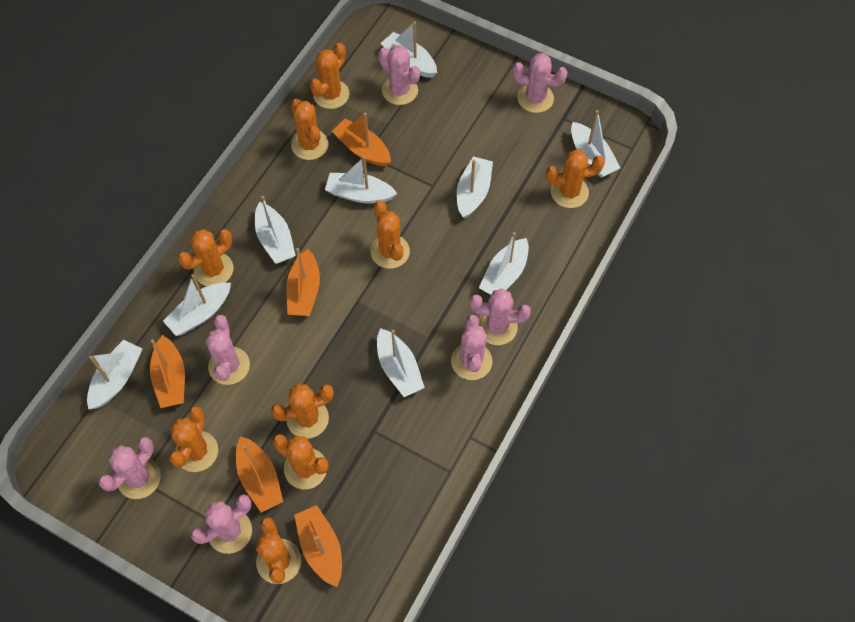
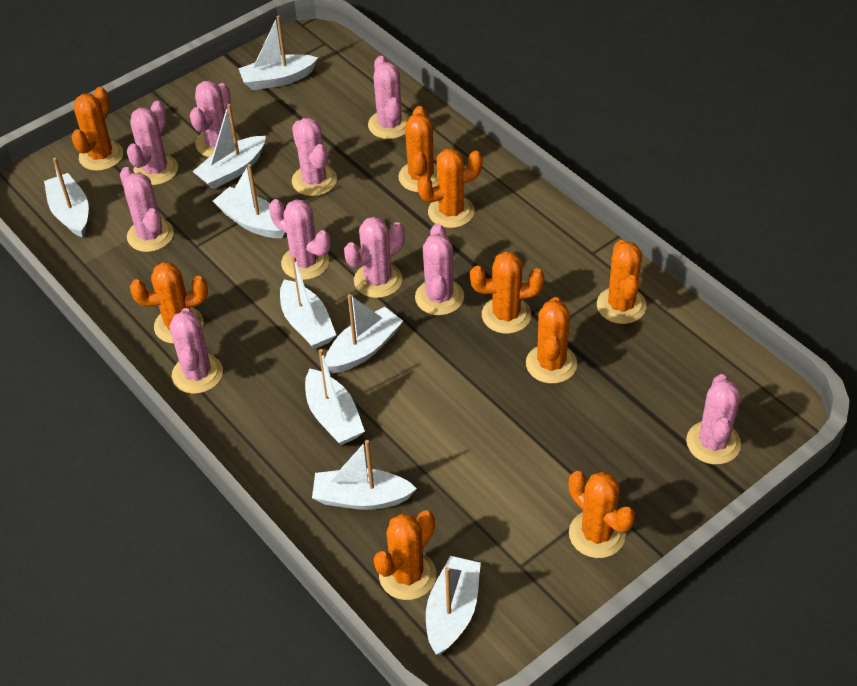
orange boat: [150,335,185,408] [236,436,283,512] [286,248,320,316] [294,505,342,587] [332,112,391,166] = 5 -> none = 0
pink cactus: [98,437,161,499] [190,494,252,554] [205,315,250,385] [378,45,420,105] [451,315,493,380] [469,289,531,345] [512,53,568,113] = 7 -> [120,167,174,252] [127,101,178,185] [170,308,223,394] [190,81,240,157] [269,199,331,280] [292,117,337,196] [344,217,405,298] [368,56,410,139] [415,223,464,315] [686,374,741,465] = 10

